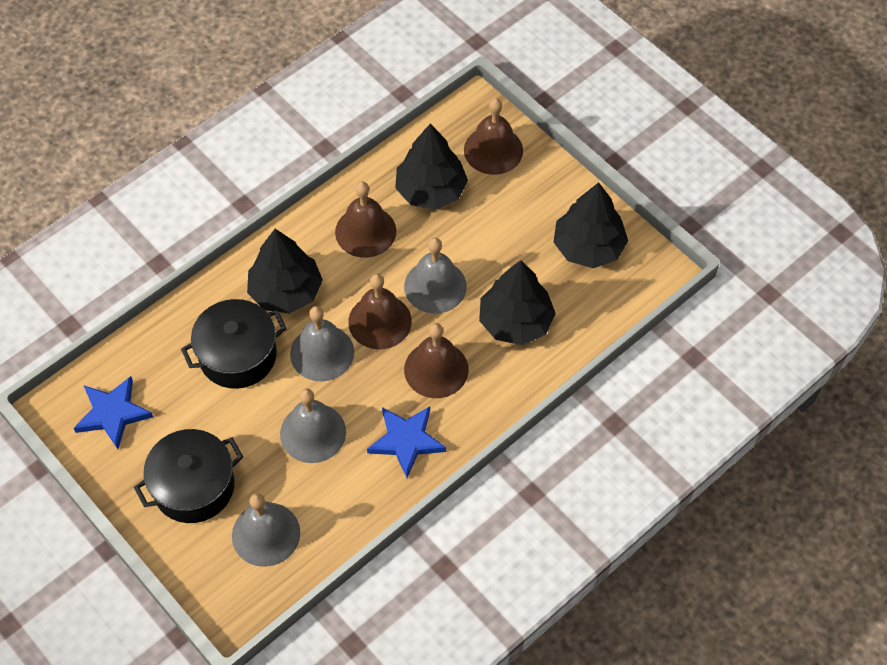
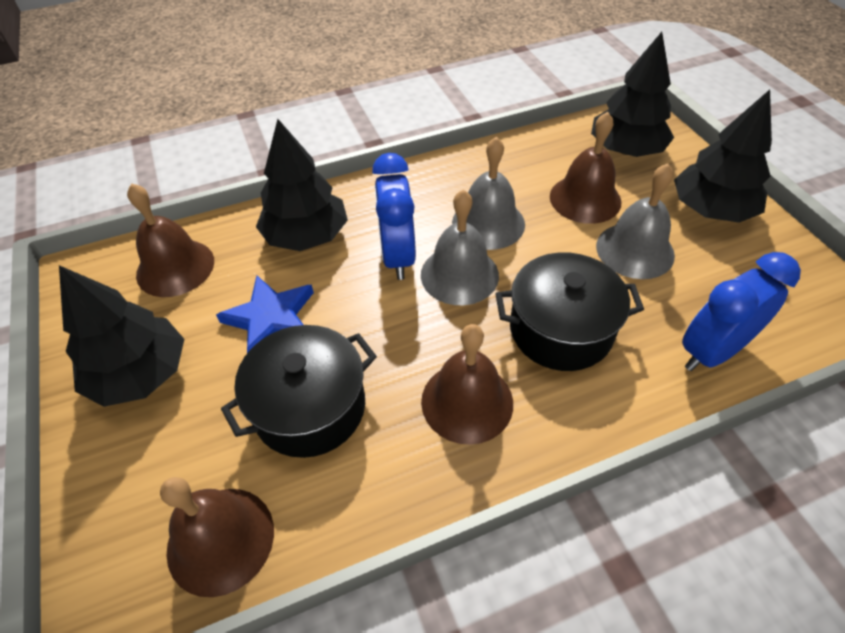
blue clock: none = 0 -> [372,153,416,280] [682,252,801,371] = 2
blue star: [74,376,153,449] [367,406,446,478] = 2 -> [216,276,314,353] = 1
grey bell: [232,493,300,567] [280,389,346,463] [290,306,354,381] [404,238,467,314] = 4 -> [421,189,499,305] [452,137,525,250] [596,163,675,279] = 3

